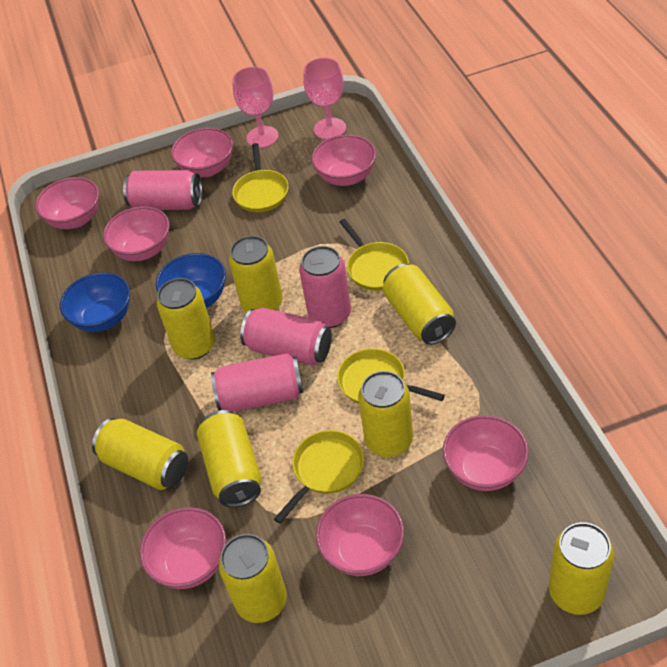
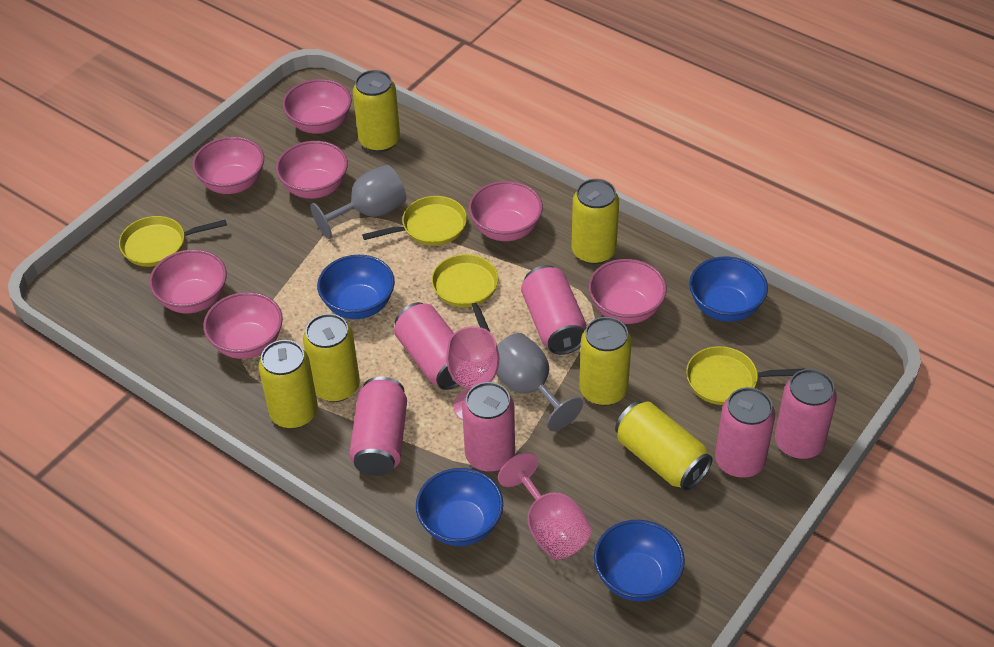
blue bowl: [60,272,130,332] [156,253,226,308] = 2 -> [317,255,395,319] [416,468,503,546] [594,520,685,602] [689,256,768,322] = 4
grey goblet: none = 0 -> [310,165,406,239] [496,333,583,431] = 2
pink can: [123,170,202,210] [211,353,304,412] [240,308,332,366] [299,246,351,328] = 4 -> [349,377,407,476] [394,302,459,390] [462,382,515,472] [521,265,587,355] [715,387,775,478] [775,369,837,459] = 6
yellow can: [92,418,188,490] [156,278,215,360] [197,410,262,507] [219,534,287,623] [229,236,283,312] [358,371,413,457] [383,264,456,345] [549,522,614,615] = 8 -> [258,340,318,429] [303,314,360,402] [353,70,400,152] [572,179,619,264] [579,317,632,406] [615,401,713,491] = 6

